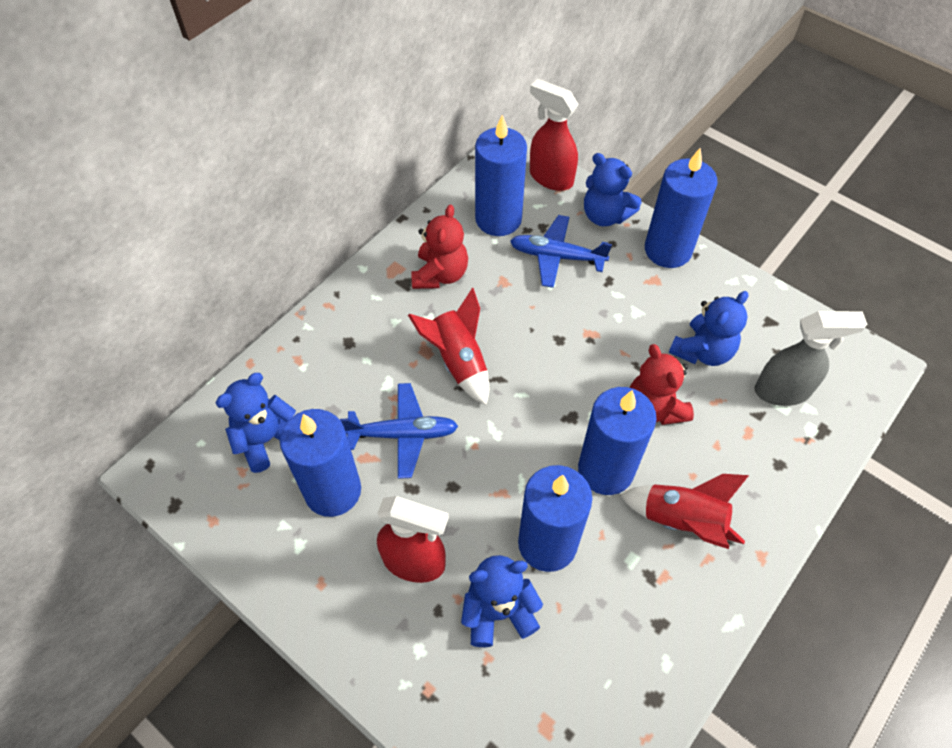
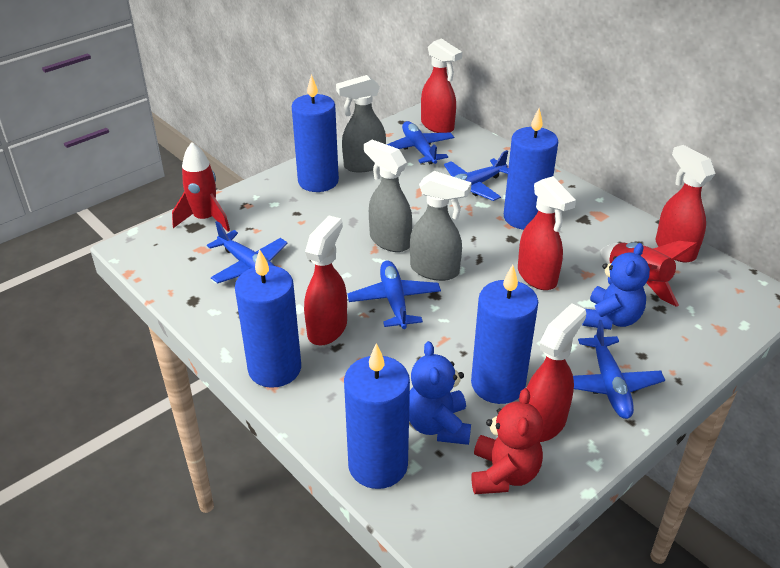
blue plane: [340,383,458,479] [510,215,612,288] = 2 -> [207,221,288,283] [347,260,441,329] [386,121,454,165] [444,150,508,201] [573,320,665,419] = 5
blue teddy bear: [216,373,296,473] [461,555,543,647] [584,153,641,226] [669,291,748,366] = 4 -> [409,341,471,445] [582,243,650,330] = 2
grey spray bottle: [755,311,867,406] = 1 -> [336,75,386,173] [364,140,412,252] [410,171,472,281] = 3
red spray bottle: [377,496,449,583] [530,79,579,191] = 2 -> [304,216,347,345] [421,38,462,133] [518,176,576,290] [526,303,586,442] [655,145,716,262] = 5
red teddy bear: [411,205,468,289] [630,344,694,425] = 2 -> [471,388,544,494] = 1

